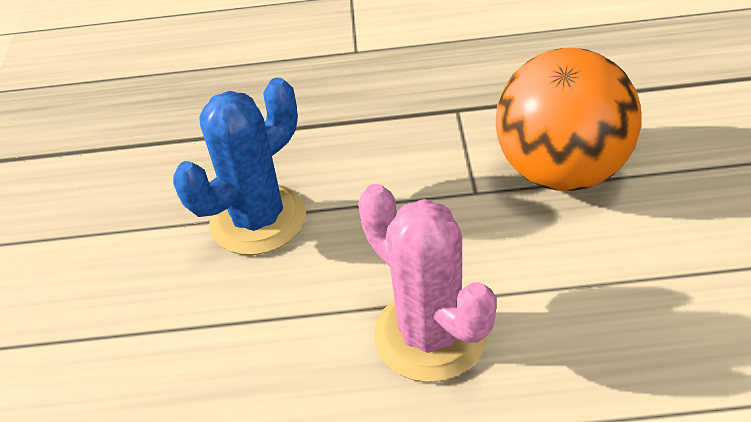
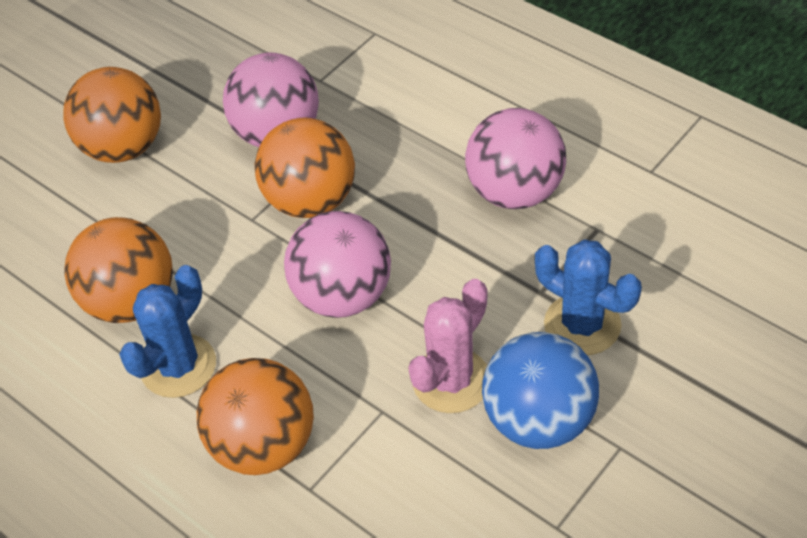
blue ball: none = 0 -> [482,332,599,449] = 1
blue cactus: [173,78,306,255] = 1 -> [119,265,216,398] [535,239,642,355] = 2
orange ball: [496,48,642,191] = 1 -> [63,67,161,163] [64,217,173,323] [197,358,314,475] [255,117,355,218] = 4
pink ball: none = 0 -> [223,52,319,147] [284,211,391,318] [465,108,566,209] = 3

